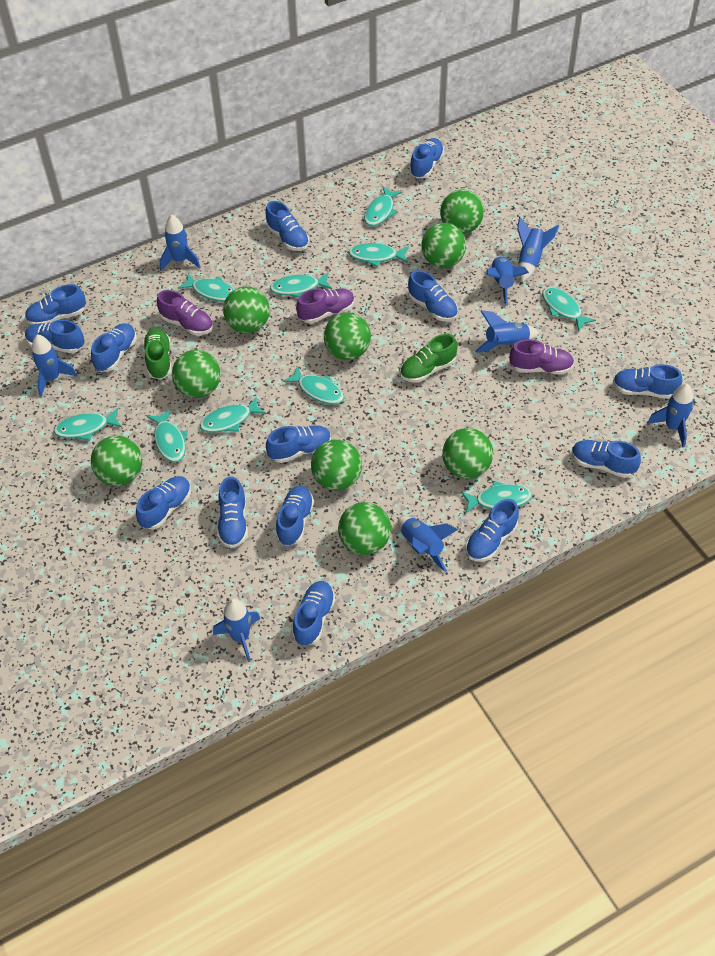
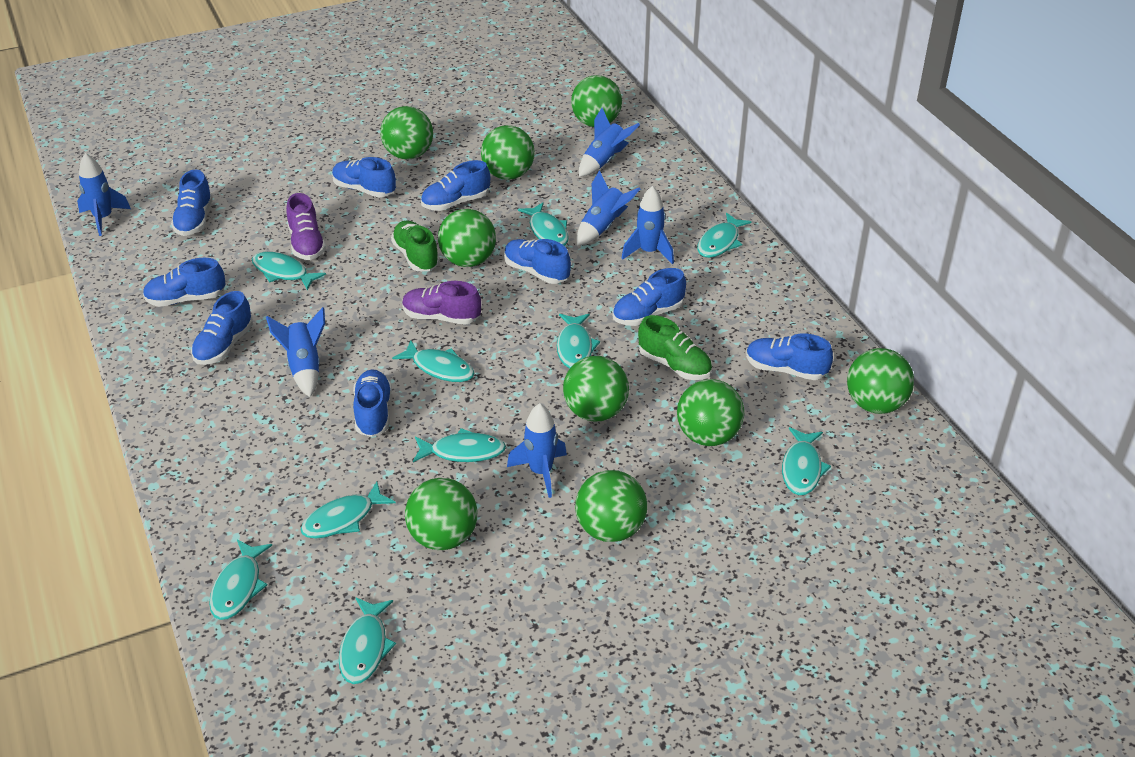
blue rocket: [32,334,77,397] [160,215,200,270] [213,598,260,662] [398,516,458,572] [475,310,539,353] [486,255,529,306] [517,217,559,282] [647,384,694,447] = 8 -> [77,153,131,236] [266,307,325,397] [507,403,567,498] [577,170,640,246] [579,108,640,177] [622,186,674,264] = 6
blue shoe: [25,284,86,325] [25,320,85,353] [91,323,137,372] [136,476,191,529] [217,476,248,548] [265,201,309,251] [266,425,331,463] [276,486,314,546] [292,581,335,646] [408,270,458,321] [409,138,444,178] [466,499,519,562] [572,440,641,478] [613,364,682,399] = 14 -> [143,258,226,307] [171,169,213,236] [191,291,253,365] [332,157,396,198] [353,369,392,437] [421,160,490,211] [504,239,571,284] [612,268,686,326] [746,333,833,380] = 9
purple shoe: [157,290,213,335] [296,288,355,323] [510,339,574,375] = 3 -> [286,193,326,260] [402,281,481,325] = 2

